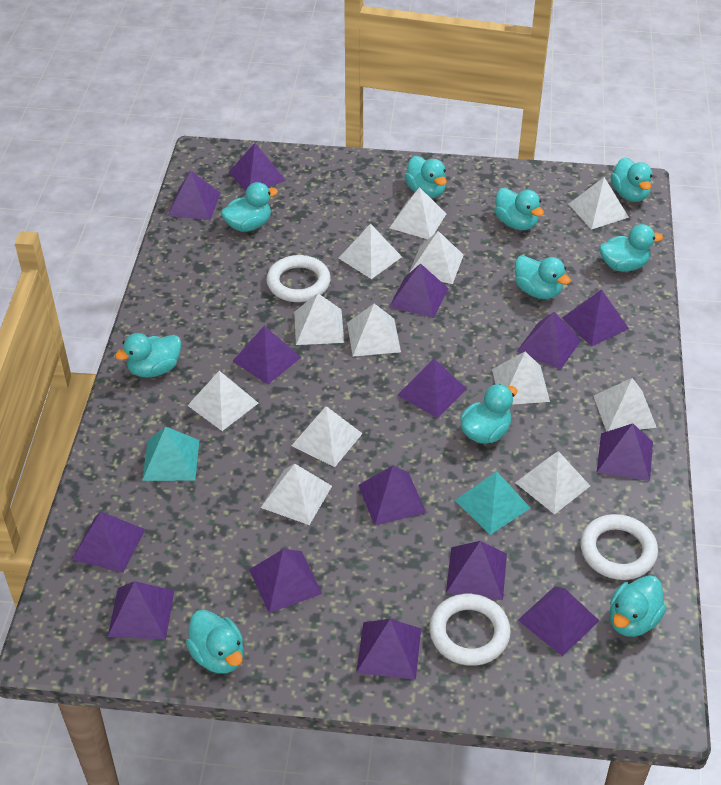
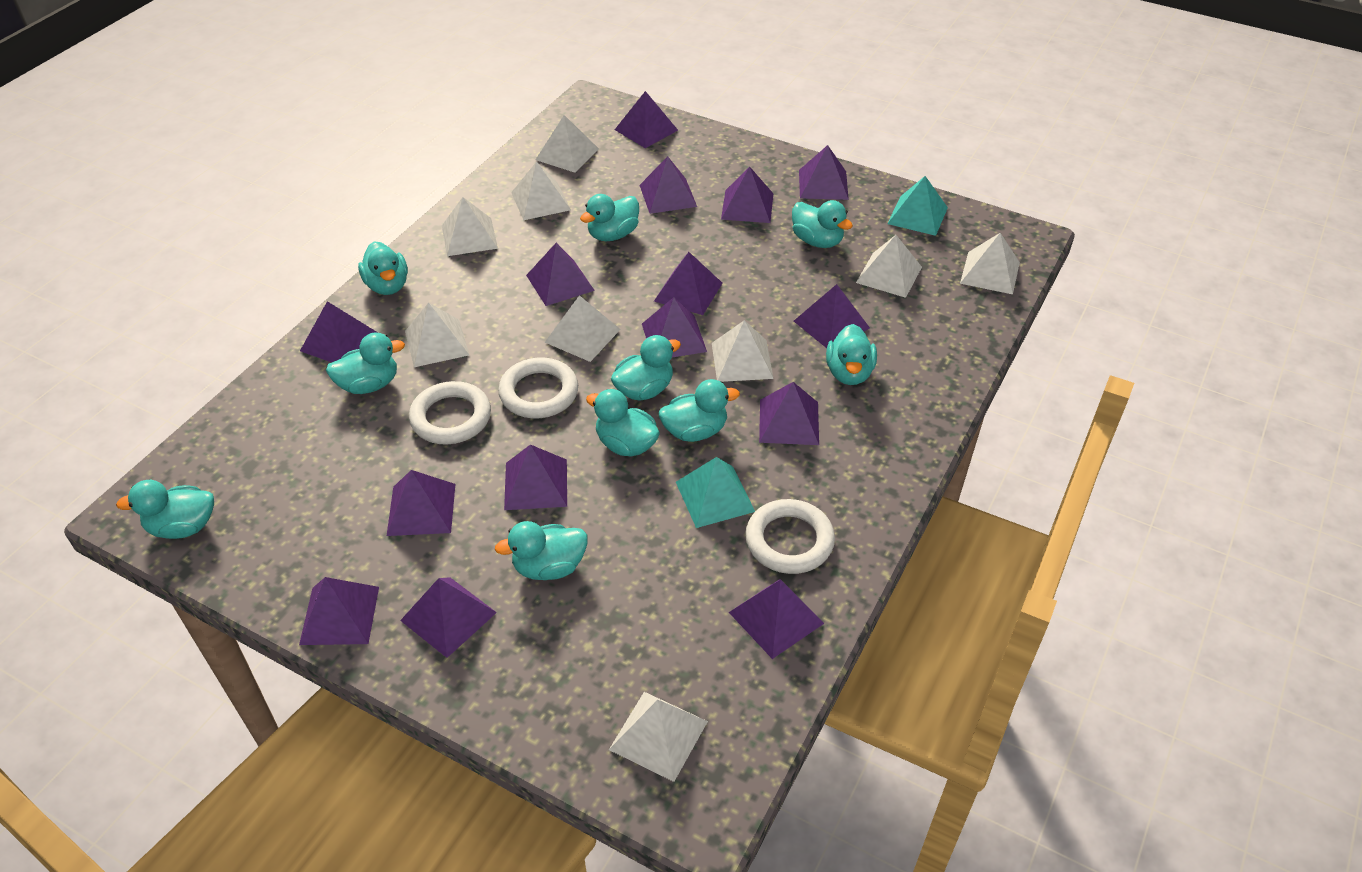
white pyramid: [187,371,258,431] [261,464,332,525] [291,406,363,467] [294,293,344,345] [339,224,402,279] [347,304,401,356] [390,187,446,239] [409,231,464,284] [492,352,550,405] [515,451,590,514] [569,177,629,230] [594,378,657,432] = 12 -> [405,303,469,367] [442,197,498,256] [511,161,571,220] [536,115,599,173] [545,295,621,362] [609,692,708,782] [712,320,774,382] [856,235,922,298] [960,233,1020,294] = 9

